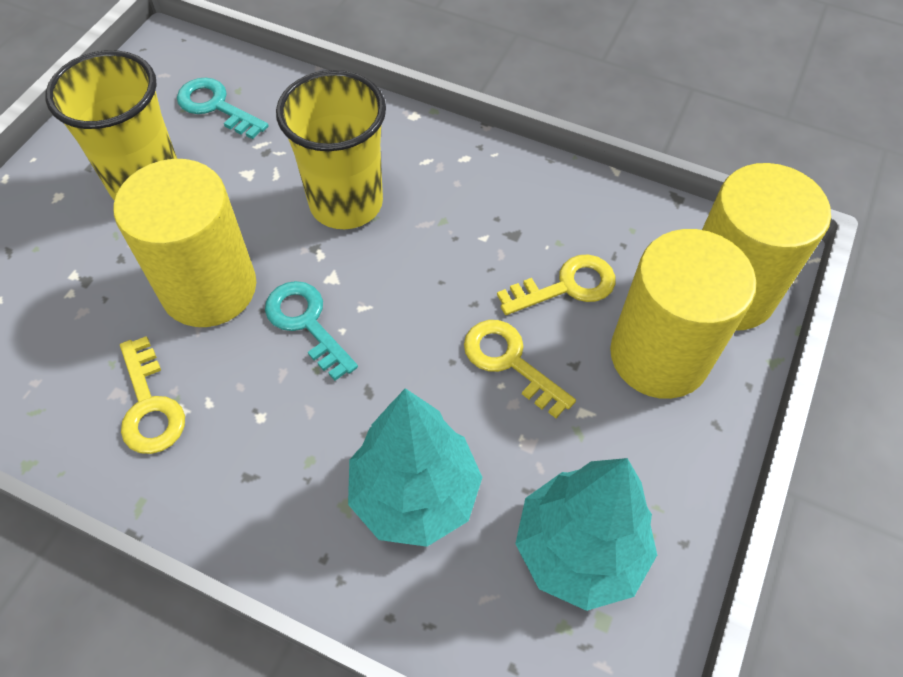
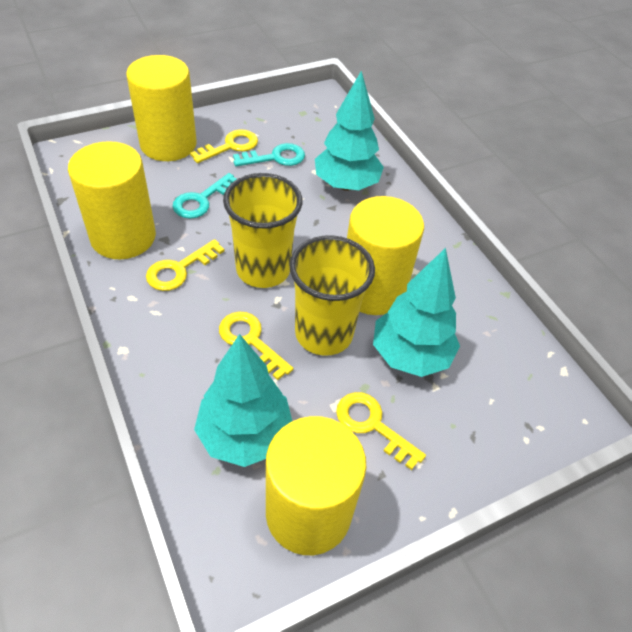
turquoise tree: [348,388,482,547] [515,458,657,611] = 2 -> [194,334,292,467] [315,71,384,191] [373,248,460,377] = 3
yellow cylinder: [114,159,256,327] [610,229,756,399] [702,163,831,331] = 3 -> [68,141,156,259] [126,55,197,161] [266,416,366,555] [347,196,424,315] = 4
yellow key: [120,336,185,454] [464,320,576,418] [497,255,616,315] = 3 -> [146,239,225,291] [190,130,258,163] [219,311,294,380] [336,392,426,470] = 4

